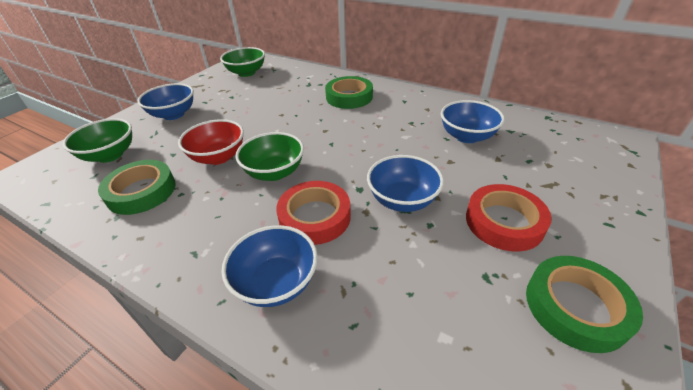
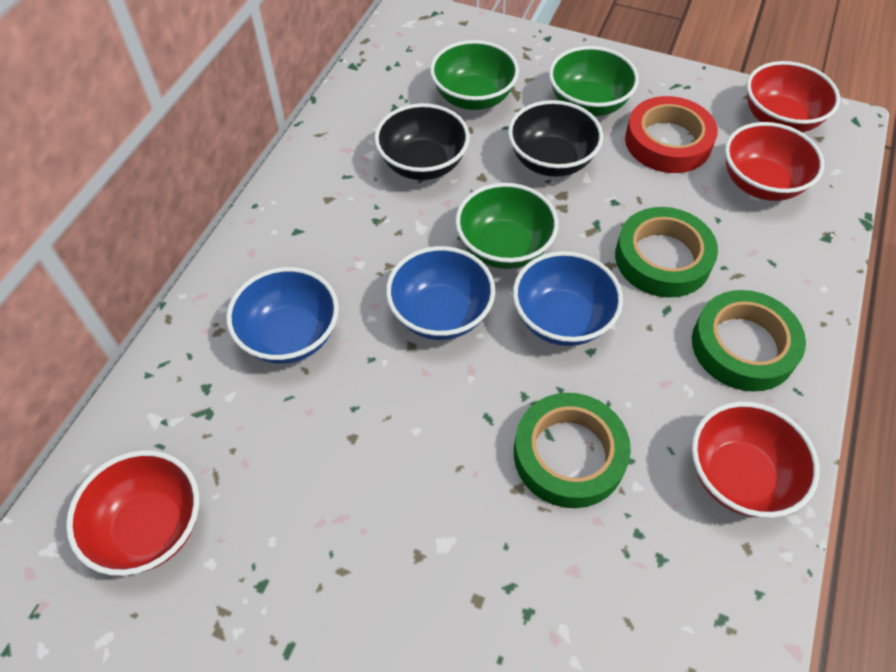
black bowl: none = 0 -> [374,103,470,180] [508,100,603,177] = 2
blue bowl: [137,83,194,120] [221,225,318,307] [367,155,444,212] [441,100,505,143] = 4 -> [226,267,339,364] [386,246,495,340] [513,251,623,346] = 3
red bowl: [178,119,244,165] = 1 -> [66,450,199,576] [692,402,820,518] [725,122,824,201] [746,61,840,132] = 4
red tape: [276,181,351,245] [466,184,552,252] = 2 -> [625,96,718,173] = 1

